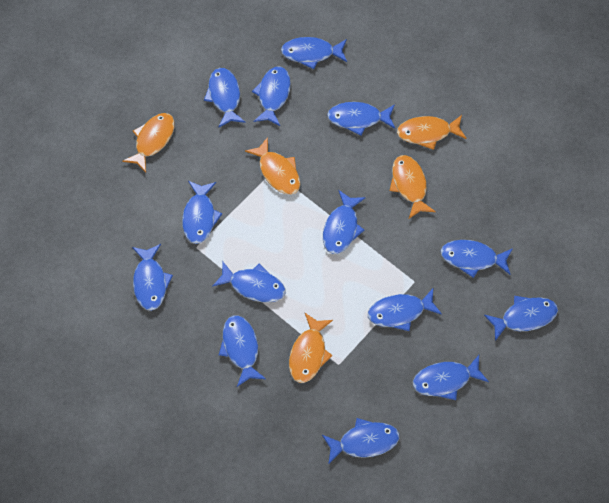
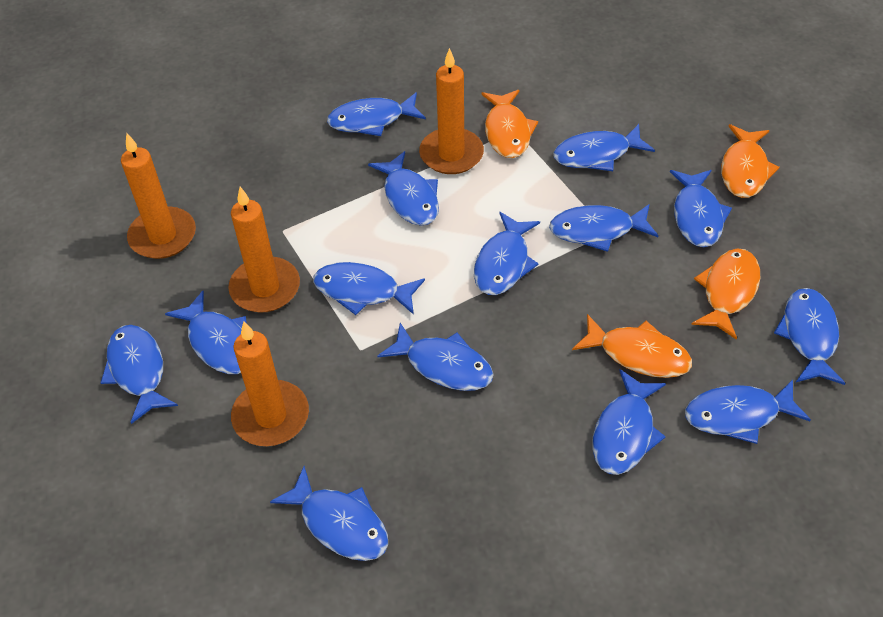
orange candle: none = 0 -> [121,133,196,259] [229,187,300,313] [231,322,309,446] [419,48,484,174] = 4
orange fish: [122,113,175,173] [245,137,300,195] [289,313,333,383] [390,155,436,219] [397,115,466,150] = 5 -> [481,90,538,158] [572,314,692,378] [691,249,761,340] [721,124,780,198] = 4

